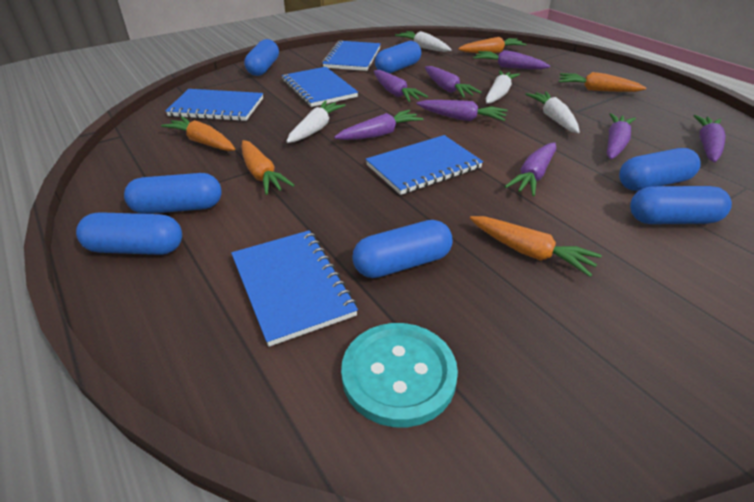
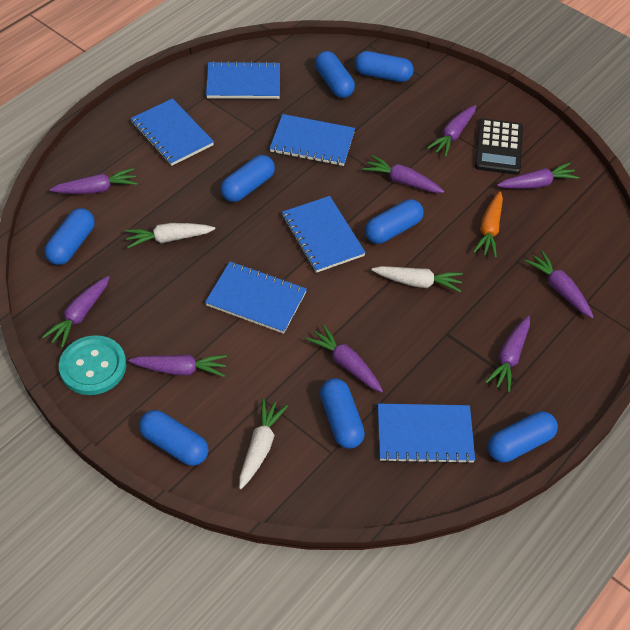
black calculator: none = 0 -> [475,118,523,175] = 1
blue capsule: [76,212,182,255] [124,173,222,214] [244,39,279,76] [352,220,453,278] [375,41,421,74] [619,148,701,191] [630,186,732,224] = 7 -> [44,208,95,265] [139,410,209,466] [221,155,275,202] [315,51,355,98] [320,378,365,449] [355,51,414,82] [365,199,424,244] [488,411,558,462] = 8
blue notebook: [165,89,263,121] [231,230,358,347] [282,67,358,107] [322,40,381,71] [366,135,483,195] = 5 -> [130,98,214,166] [205,261,307,334] [206,61,280,99] [270,114,355,166] [282,196,366,273] [378,404,475,464] = 6
orange carrot: [161,116,236,151] [241,140,295,195] [458,37,526,53] [470,216,602,277] [559,72,646,92] = 5 -> [473,191,503,258] = 1
purple carrot: [334,110,424,140] [374,70,428,102] [416,100,508,121] [425,66,481,98] [474,50,550,69] [504,142,556,196] [607,113,636,159] [693,115,726,162] = 8 -> [42,276,110,348] [49,168,137,194] [129,354,227,377] [306,324,383,393] [363,155,444,193] [427,105,476,157] [485,316,530,392] [497,162,579,189] [525,250,593,318] = 9
white carrot: [286,100,346,143] [395,31,452,52] [486,70,520,104] [525,91,580,133] = 4 -> [125,223,215,248] [239,399,288,489] [372,266,463,292] = 3

